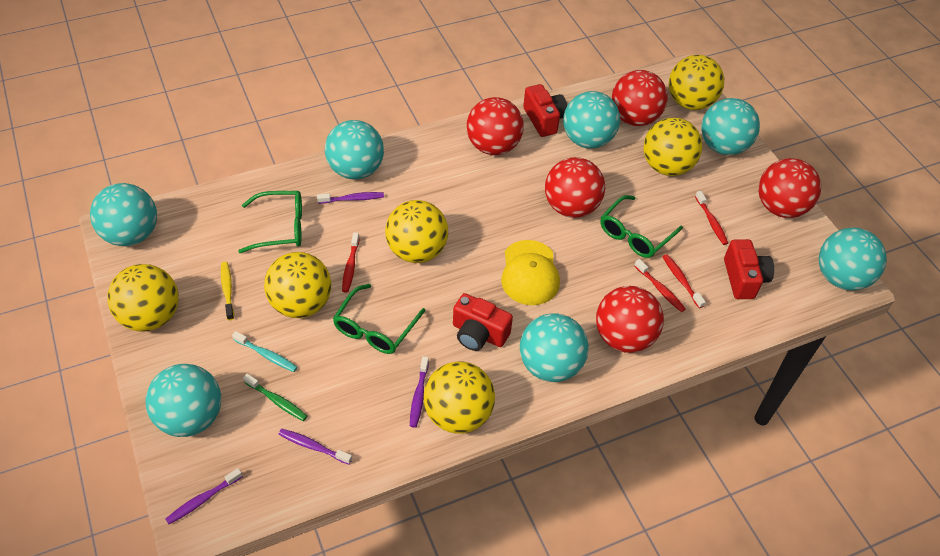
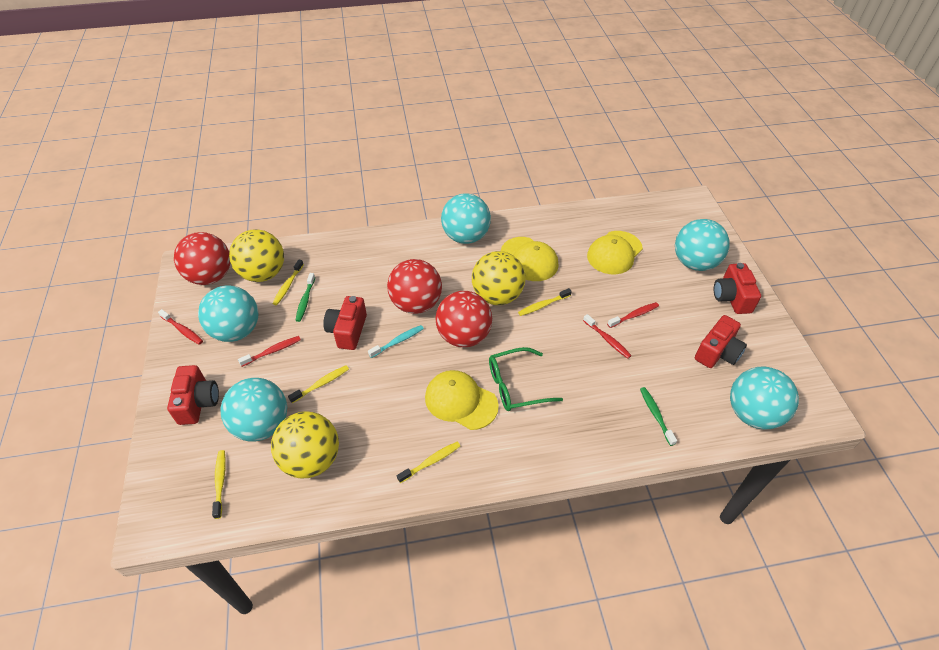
green glasses: [238,191,302,253] [333,284,425,354] [600,195,683,258] = 3 -> [489,347,563,411] = 1
green toothbrush: [243,374,307,421] = 1 -> [295,273,315,322] [640,387,677,446] = 2
purple toothbrush: [165,468,243,524] [278,429,352,465] [317,192,384,204] [410,356,429,428] = 4 -> none = 0
red ball: [467,97,524,155] [545,157,605,218] [596,286,664,353] [611,70,668,126] [759,158,821,218] = 5 -> [174,232,230,285] [387,259,442,314] [436,291,492,347] = 3
red camera: [453,293,513,351] [523,84,567,137] [724,239,774,299] = 3 -> [167,365,219,425] [323,296,367,350] [695,315,747,368] [714,263,761,314] = 4
turquoise ball: [90,183,157,246] [146,364,221,437] [325,120,384,179] [520,313,589,382] [563,91,620,149] [701,98,760,155] [819,227,887,291] = 7 -> [198,285,258,342] [221,378,287,441] [441,193,491,244] [675,219,730,271] [730,367,799,429] = 5
yellow ball: [107,264,179,332] [264,252,331,318] [385,200,448,263] [423,361,495,433] [643,118,702,176] [669,55,724,110] = 6 -> [229,229,284,282] [271,411,339,478] [472,251,526,305] = 3
yellow cap: [501,240,560,305] = 1 -> [425,370,499,430] [501,237,558,281] [587,231,643,274] = 3
yellow toothbrush: [221,262,234,320] = 1 -> [212,450,226,519] [272,259,304,305] [288,365,349,403] [397,442,460,483] [518,288,572,316] = 5

